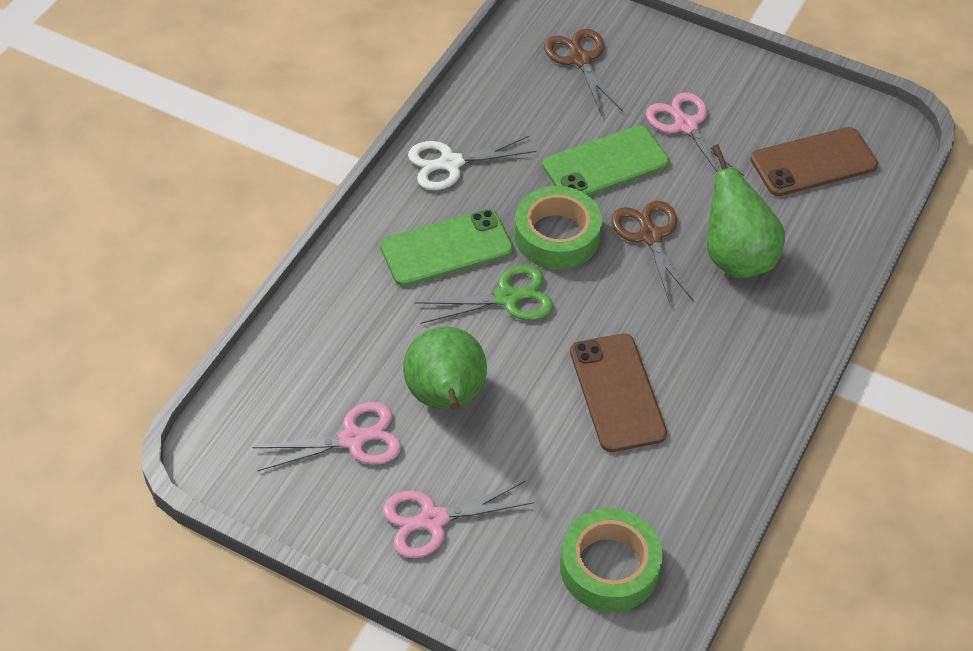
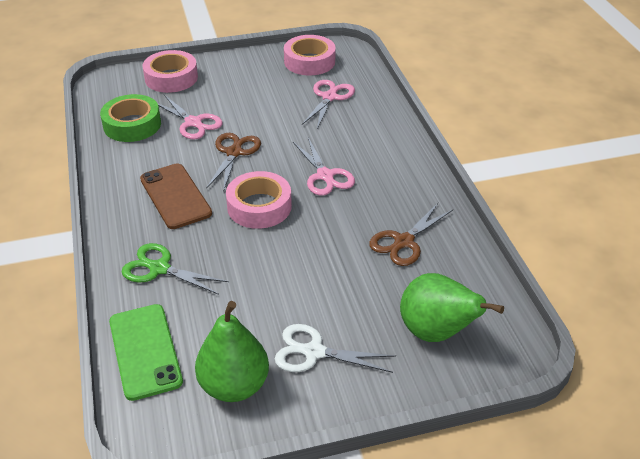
brown phone: [570,333,667,452] [750,127,878,196] = 2 -> [140,163,212,229] = 1
green phone: [380,209,513,286] [542,126,670,196] = 2 -> [109,304,183,401] = 1
green tape: [514,186,602,269] [560,508,663,612] = 2 -> [100,94,161,142] = 1
pink tape: none = 0 -> [142,50,198,93] [226,171,292,229] [284,35,336,76] = 3

